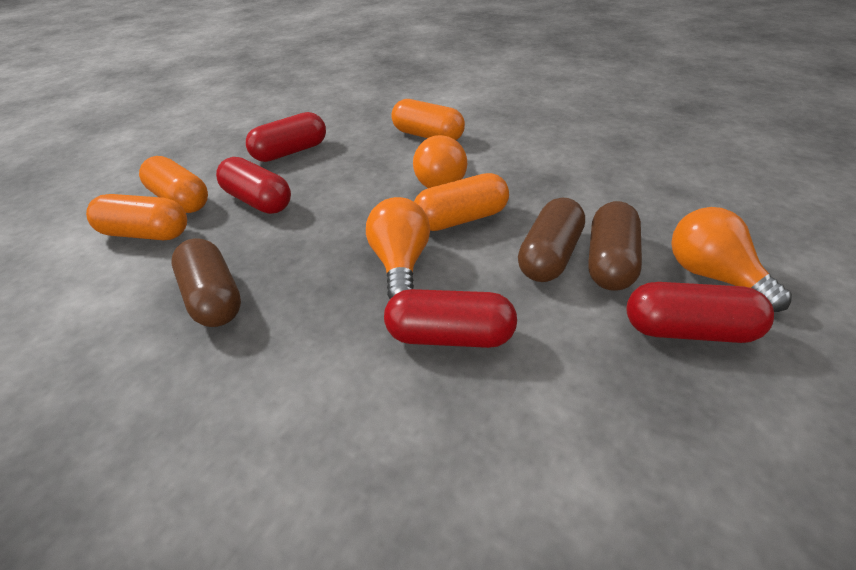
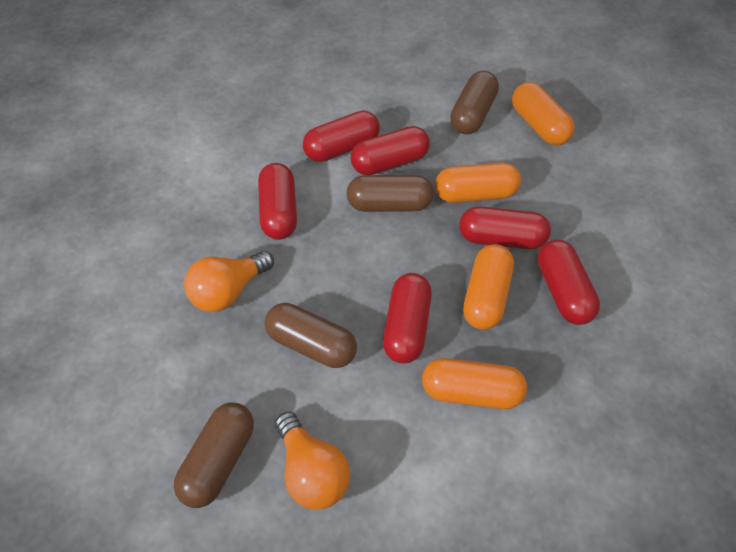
brown capsule: [172,238,241,327] [518,198,585,282] [588,201,642,291] = 3 -> [174,402,254,508] [265,303,357,368] [347,175,434,212] [450,71,499,134] = 4
orange light bulb: [366,197,430,299] [413,135,467,188] [671,207,792,312] = 3 -> [184,251,274,312] [275,412,350,510] = 2
red capsule: [216,157,291,214] [246,112,326,162] [384,289,517,348] [627,282,774,343] = 4 -> [258,163,297,240] [303,111,380,162] [351,126,430,175] [383,273,432,363] [459,206,551,249] [537,239,600,325] = 6

